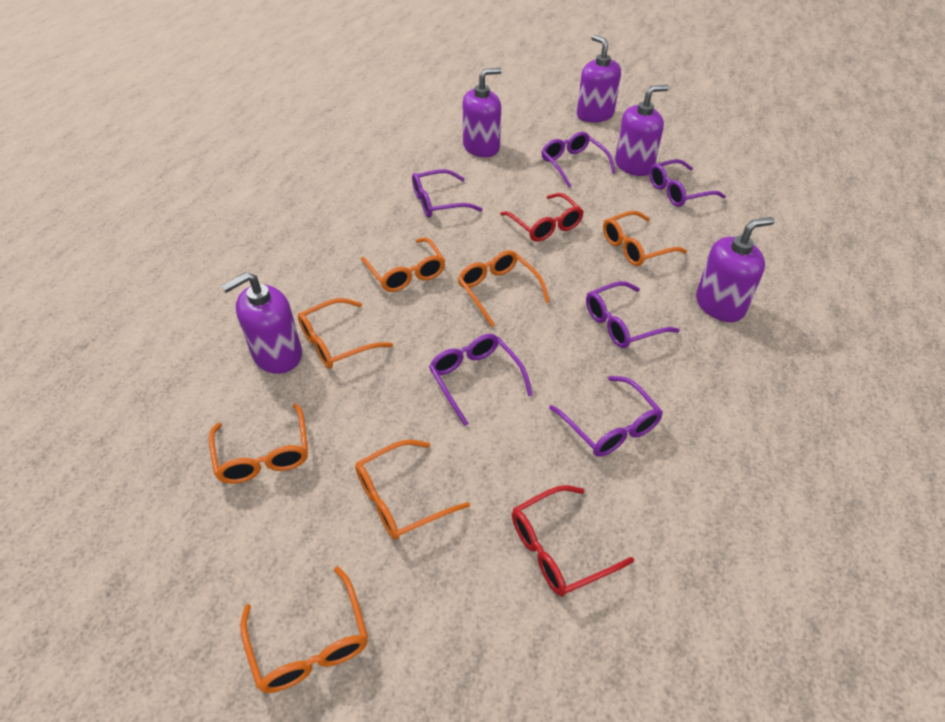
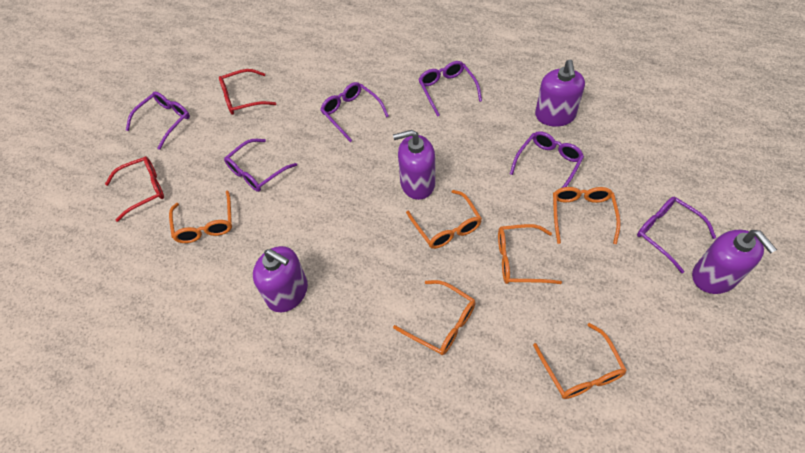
orange glasses: [209,404,308,484] [240,566,368,693] [298,298,393,369] [355,440,470,540] [361,237,445,292] [458,250,550,327] [603,211,687,266] = 7 -> [169,190,232,243] [393,280,476,355] [406,190,482,249] [498,224,562,284] [533,323,627,399] [553,187,620,244] = 6
purple soap dispenser: [221,272,302,374] [463,68,502,157] [577,35,621,122] [615,85,669,176] [696,217,775,322] = 5 -> [253,246,308,312] [393,130,435,200] [535,60,585,127] [692,230,777,294] = 4

